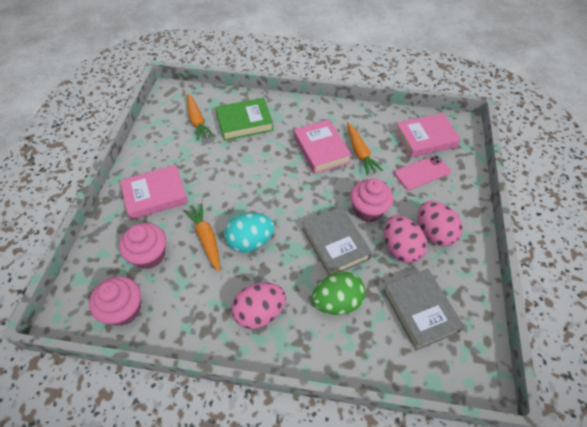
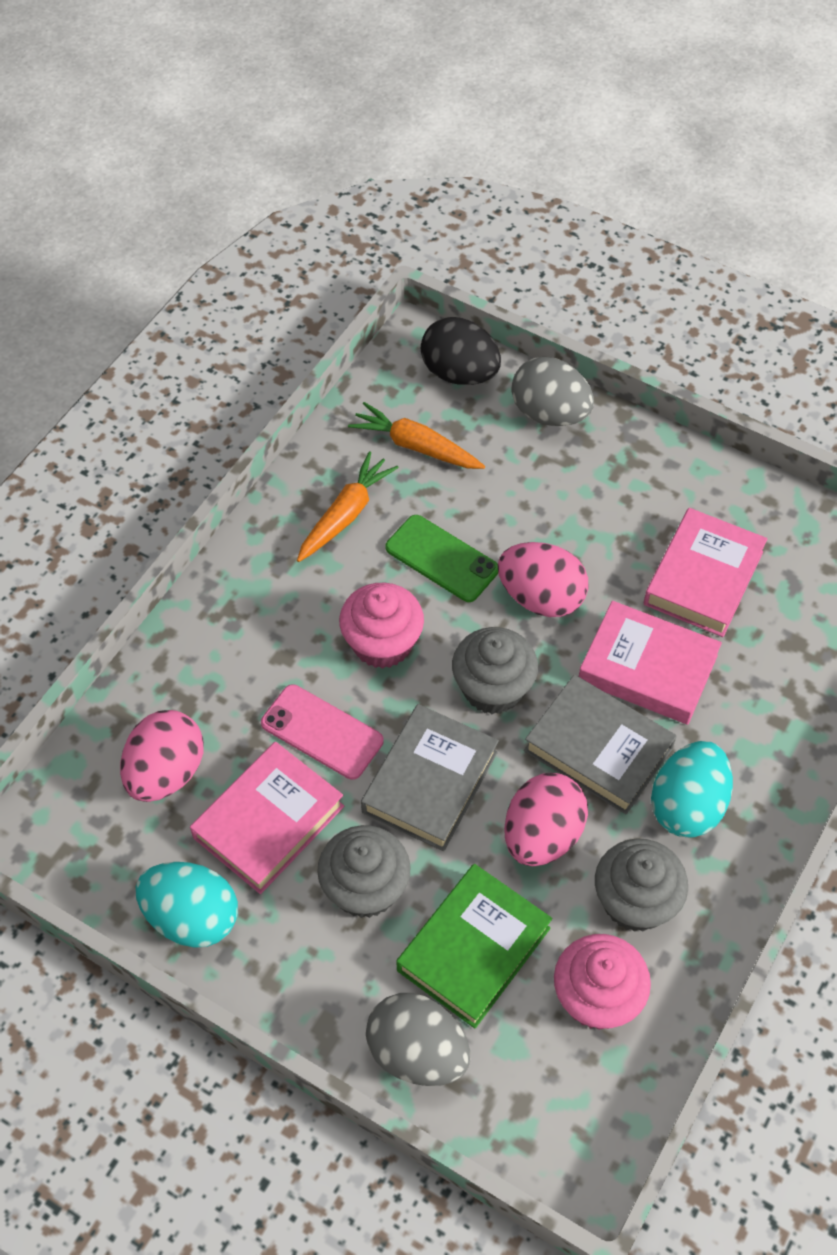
black egg: none = 0 -> [421,317,501,385] = 1
green egg: [312,272,366,315] = 1 -> none = 0
green phone: none = 0 -> [385,515,498,602] = 1
grey cupcake: none = 0 -> [317,825,411,918] [452,627,538,714] [595,838,688,932] = 3
grey egg: none = 0 -> [366,993,470,1086] [511,357,594,426] = 2
orange carrot: [184,203,220,272] [187,94,214,141] [347,122,383,176] = 3 -> [297,451,399,562] [348,402,485,469] = 2
pink cupcake: [89,276,141,326] [119,223,166,269] [350,179,393,222] = 3 -> [339,583,424,669] [554,934,651,1030] = 2
turquoise egg: [224,213,275,252] = 1 -> [135,862,238,948] [651,741,733,838] = 2

